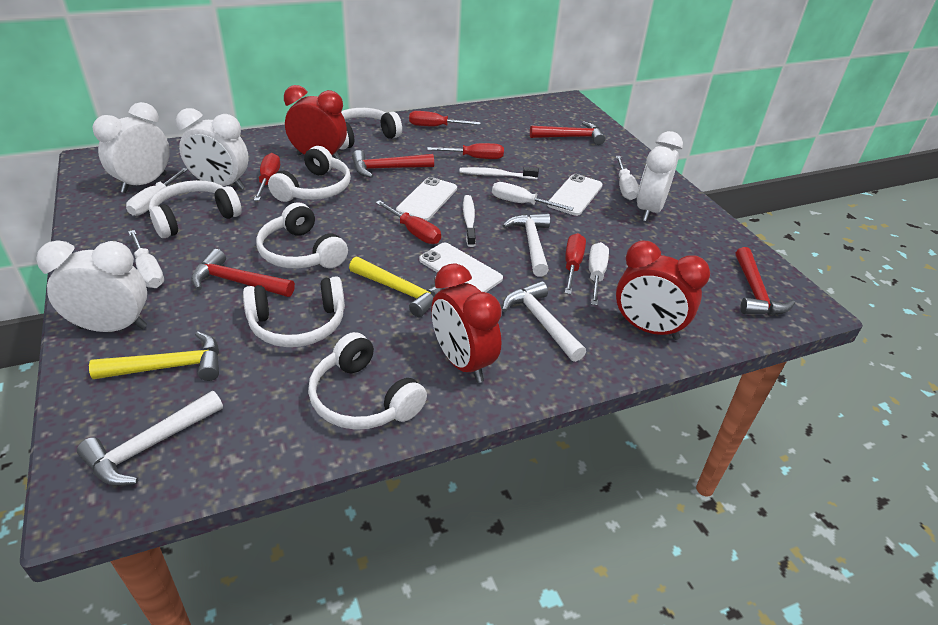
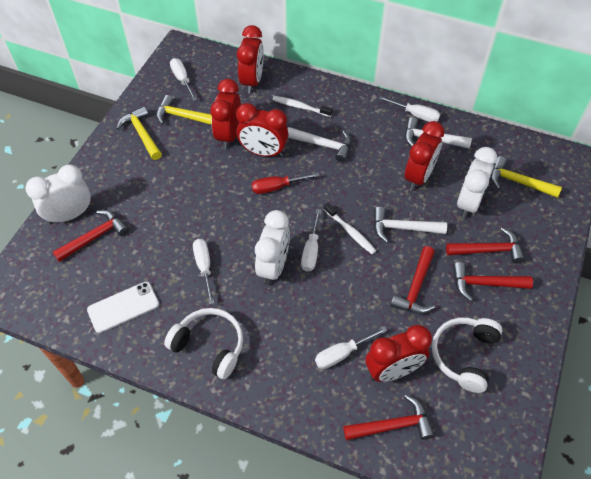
red clock: [284,85,347,161] [431,263,502,383] [616,241,710,340] = 3 -> [210,79,241,149] [236,103,288,157] [237,25,264,93] [365,325,432,382] [405,121,444,191] = 5
red hammer: [191,249,295,297] [352,150,434,178] [530,121,605,145] [736,247,795,315] = 4 -> [53,210,129,262] [343,395,434,440] [390,246,435,314] [446,227,525,264] [453,262,533,301] = 5
red screwdriver: [254,153,280,201] [375,200,441,244] [409,111,481,126] [427,143,504,159] [565,233,586,294] = 5 -> [252,173,319,194] = 1
white clock: [36,240,147,332] [92,102,170,193] [176,108,249,190] [637,131,683,221] = 4 -> [25,164,91,224] [255,210,290,285] [457,147,498,218] = 3
white headphones: [149,180,242,238] [243,276,345,347] [256,202,348,269] [268,146,351,202] [308,332,427,430] [339,108,402,150] = 6 -> [164,308,243,379] [432,318,503,393] = 2
white phone: [396,177,457,221] [419,243,503,292] [547,174,603,216] = 3 -> [87,282,159,333] = 1
yellow hammer: [89,331,219,381] [349,256,444,317] = 2 -> [116,106,162,160] [156,95,212,125] [491,156,562,198] = 3

